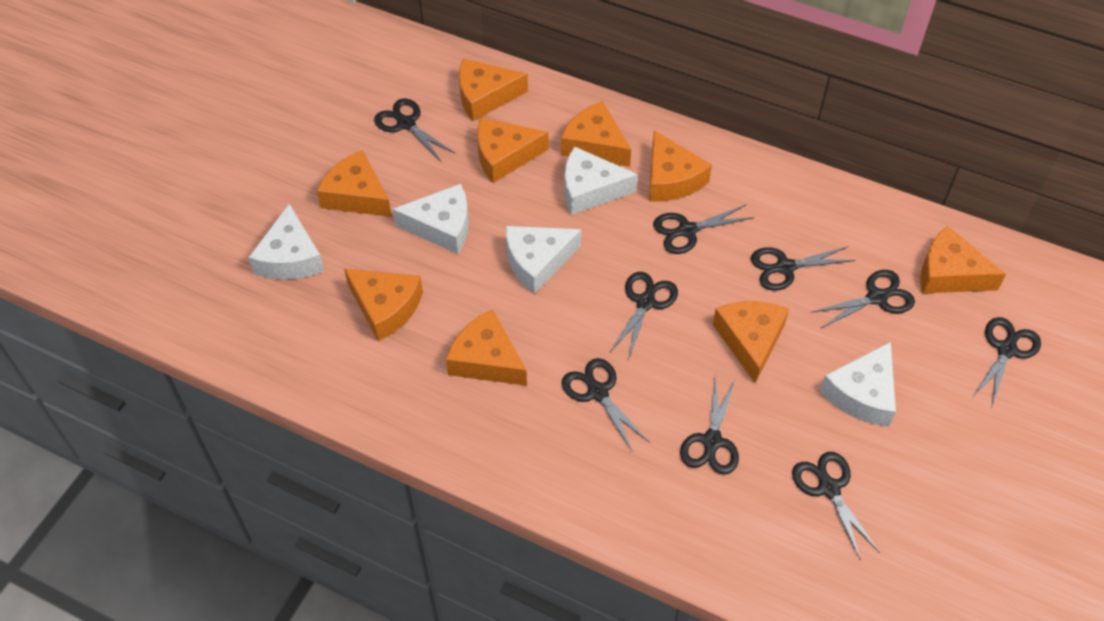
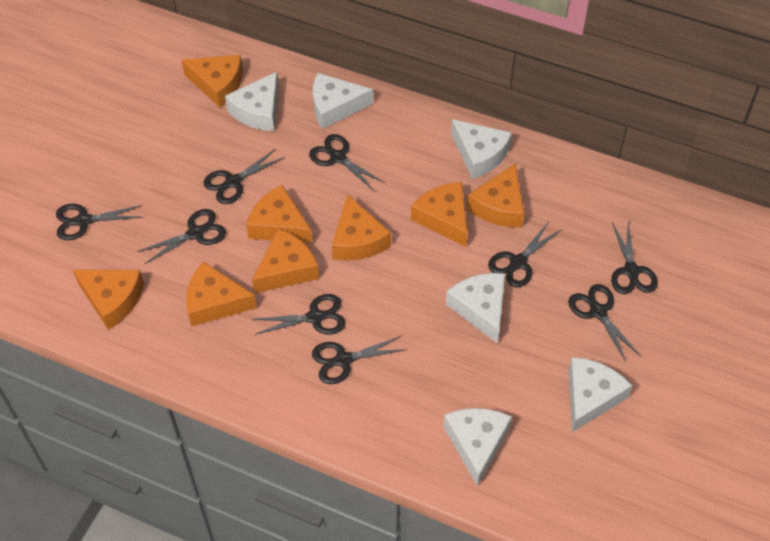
orange cheese: [317,150,392,217] [344,269,423,341] [446,310,527,386] [459,59,528,121] [477,117,549,183] [561,101,631,167] [649,130,712,201] [713,301,789,383] [920,226,1006,293] = 9 -> [73,270,144,330] [181,55,243,107] [186,261,257,327] [246,185,313,244] [252,229,319,293] [332,194,391,261] [411,182,468,247] [467,163,524,228] = 8
white cheese: [248,204,324,280] [392,184,469,254] [506,226,581,294] [564,146,638,215] [820,342,896,427] = 5 -> [225,72,279,131] [313,73,373,129] [443,408,512,486] [446,273,505,343] [451,119,512,179] [568,357,632,432] = 6

